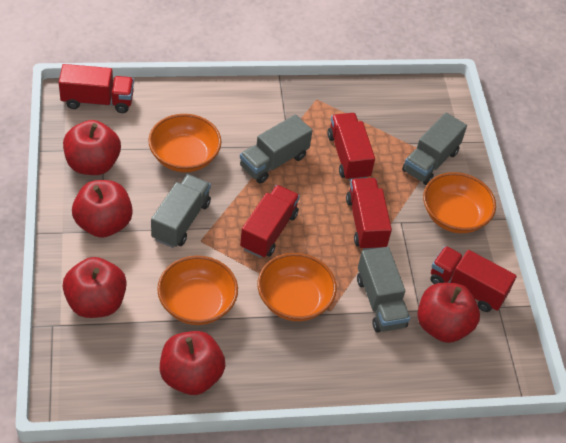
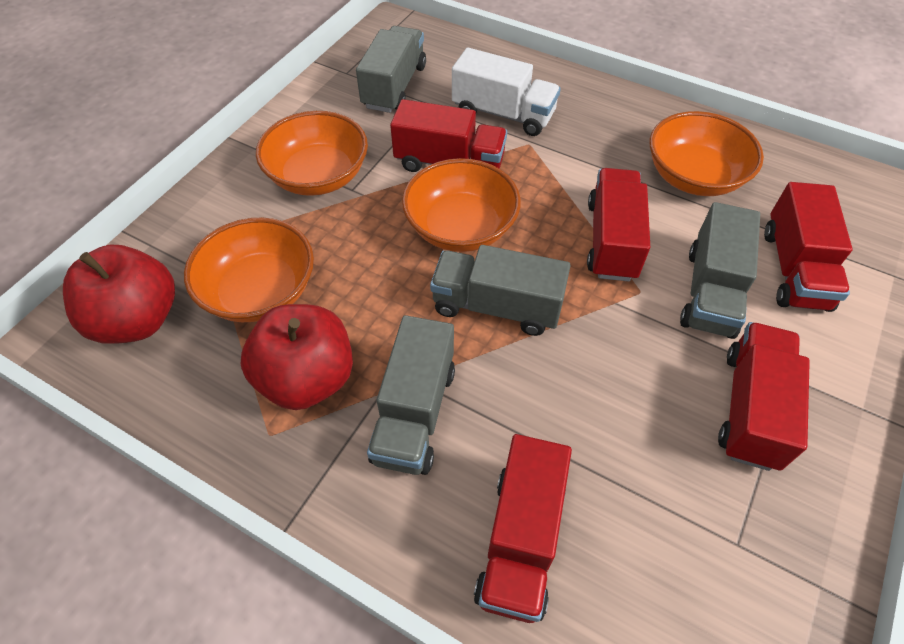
red apple: [63,120,121,175] [63,257,127,318] [72,180,133,238] [160,331,225,395] [417,283,480,343] = 5 -> [63,244,175,344] [241,304,353,410] = 2
white truck: none = 0 -> [452,48,561,136] = 1

